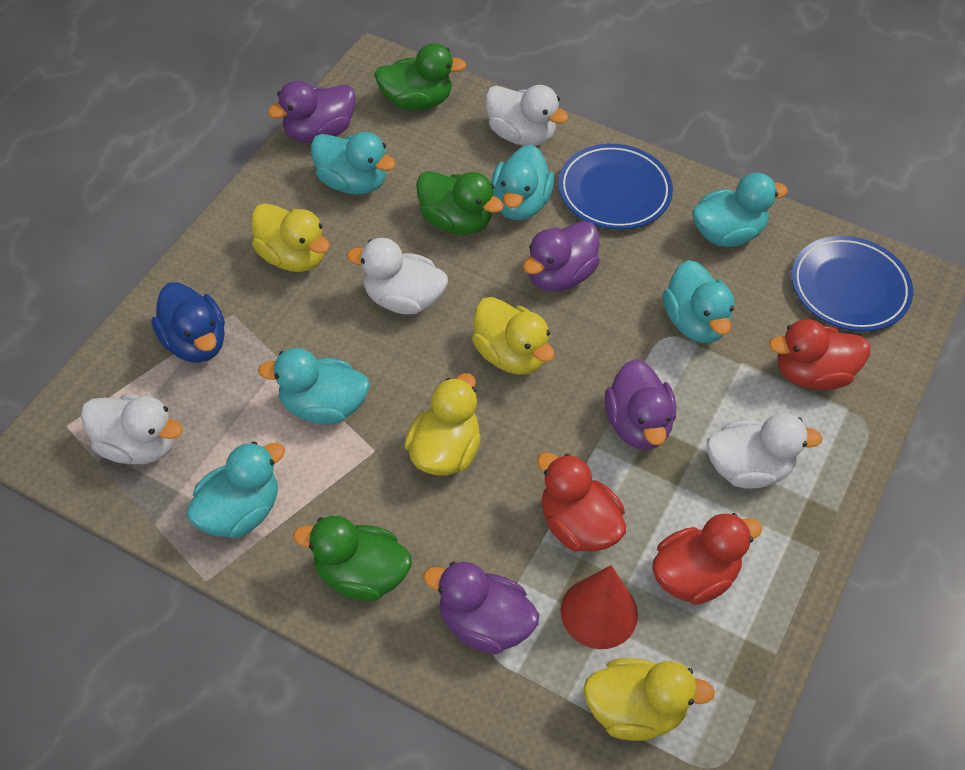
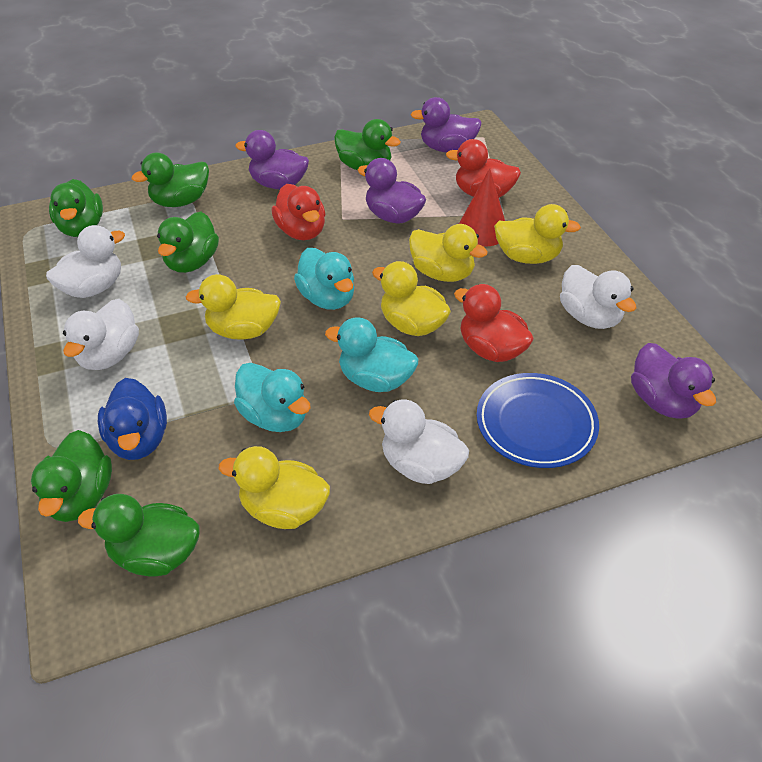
blue plate: [558,144,673,230] [791,236,913,332] = 2 -> [477,373,599,468] = 1
green duck: [293,516,412,601] [374,43,467,111] [416,171,504,235] = 3 -> [31,430,112,522] [49,179,103,237] [78,494,200,576] [132,153,209,207] [157,212,219,273] [334,119,401,170] = 6
turquoise duck: [186,442,285,538] [258,348,370,425] [311,132,396,195] [491,144,554,220] [663,260,734,343] [692,173,788,247] = 6 -> [234,363,311,432] [294,248,354,310] [325,317,418,392] = 3
yellow duck: [251,203,330,272] [404,373,481,475] [472,297,555,375] [583,658,715,741] = 4 -> [186,274,281,340] [219,446,330,529] [372,261,451,336] [409,224,488,282] [494,204,581,264] = 5

